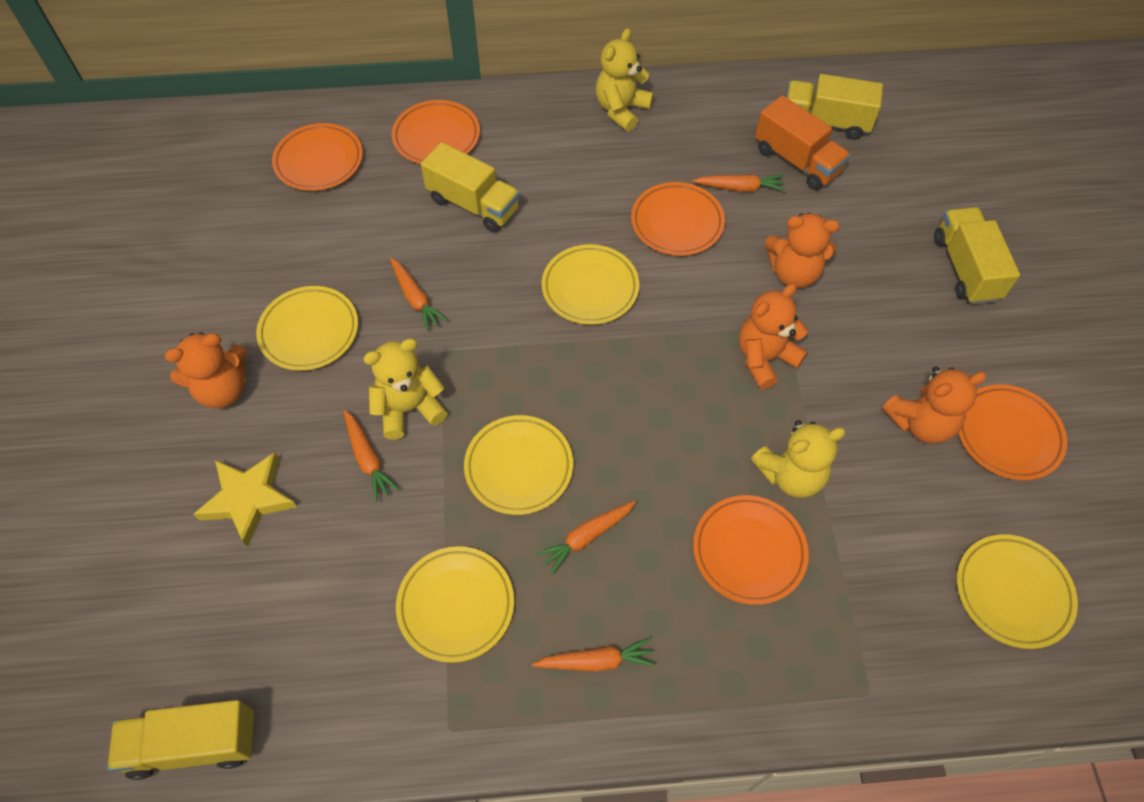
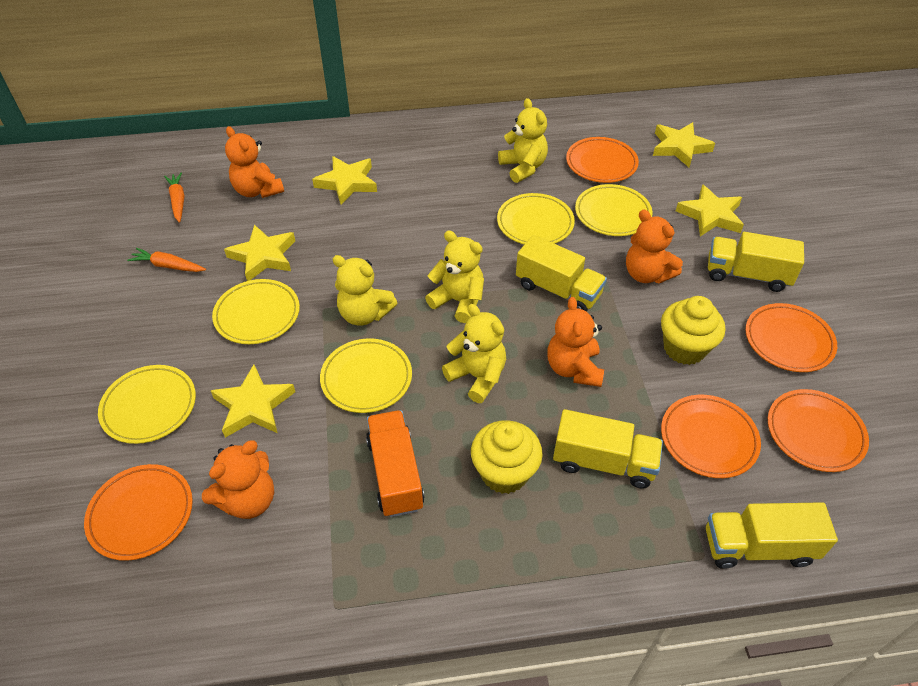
orange carrot: [343,410,399,502] [390,258,448,331] [532,637,656,671] [536,501,636,575] [692,174,786,192] = 5 -> [127,248,206,272] [164,172,184,223] = 2
yellow cupcake: none = 0 -> [471,420,543,494] [661,296,725,365] = 2
yellow star: [193,452,297,547] = 1 -> [211,365,295,438] [224,225,295,281] [312,156,377,205] [653,122,715,167] [676,184,744,237] = 5
yellow teddy bear: [363,338,447,440] [595,28,654,132] [751,420,846,498] = 3 -> [333,255,397,326] [425,230,484,323] [442,304,506,403] [498,98,548,183] = 4

